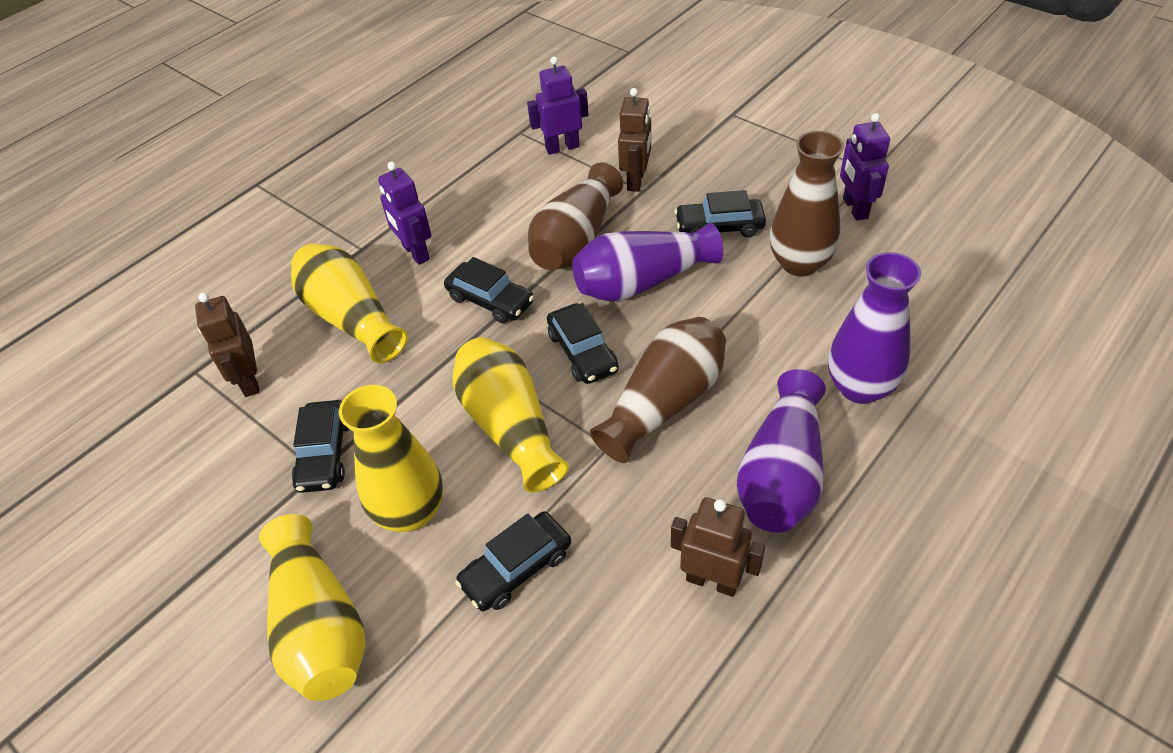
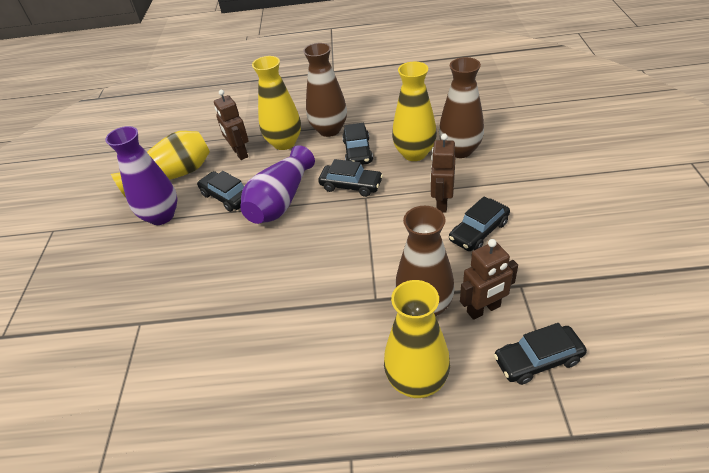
purple robot: [378,161,431,265] [527,57,588,155] [840,113,890,221] = 3 -> none = 0
purple vase: [572,223,723,302] [737,369,826,533] [828,252,921,404] = 3 -> [105,126,178,225] [240,145,315,224] = 2

